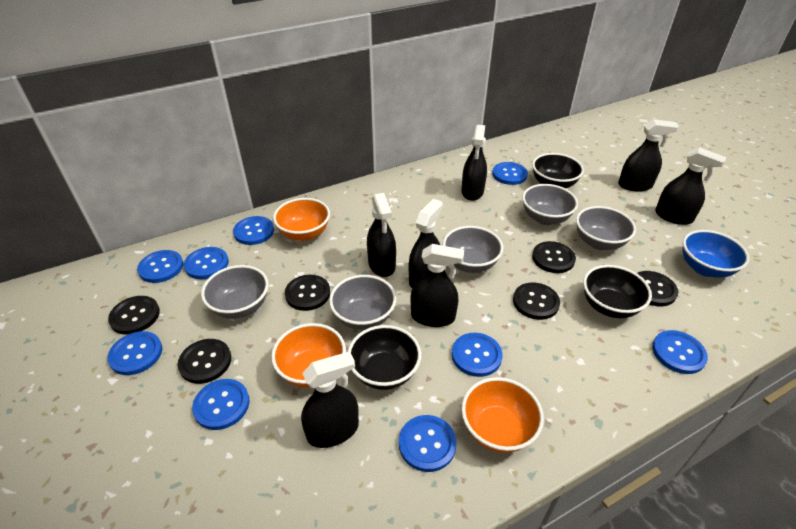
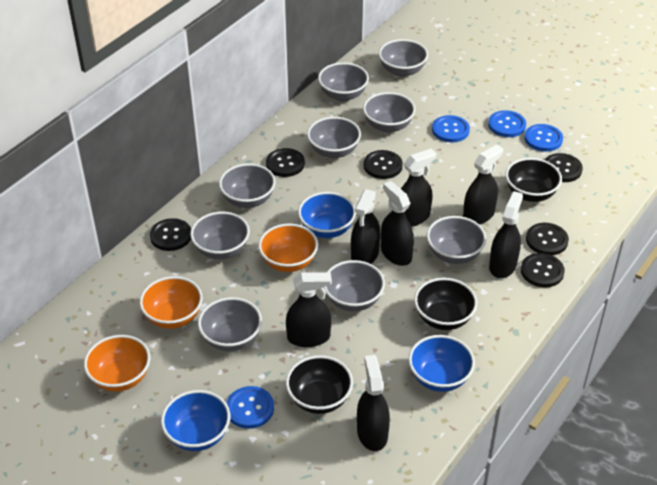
blue bowl: [683,230,749,278] = 1 -> [161,390,230,451] [298,192,356,238] [408,335,475,392] = 3
blue button: [107,331,162,375] [137,250,183,283] [184,247,229,279] [192,379,250,430] [233,216,274,245] [399,415,457,472] [452,333,502,377] [492,162,528,185] [652,330,708,374] = 9 -> [226,386,274,429] [432,115,470,142] [488,110,526,137] [524,124,563,152] = 4
grey bowl: [201,265,269,319] [329,275,396,330] [443,226,503,273] [522,184,578,225] [576,206,636,250] = 5 -> [190,212,250,259] [198,297,262,351] [219,163,276,208] [307,117,361,158] [318,62,369,101] [324,260,385,311] [363,92,416,133] [379,39,428,77] [427,216,486,264] = 9

